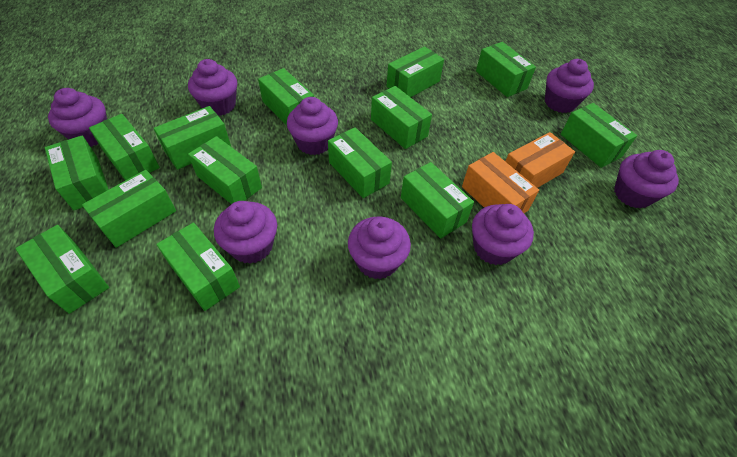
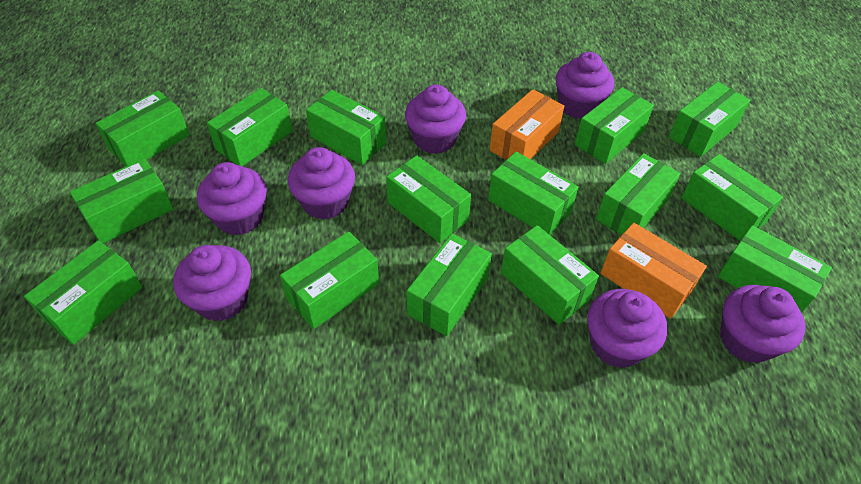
green box: [15,225,109,314] [45,136,109,210] [82,170,176,248] [89,114,160,181] [154,106,231,170] [156,222,240,311] [188,136,262,204] [258,68,314,125] [328,127,392,198] [371,86,432,149] [386,46,444,97] [401,162,474,239] [476,42,536,97] [561,103,637,168] = 14 -> [24,240,143,345] [70,159,174,243] [95,90,189,166] [207,88,292,166] [280,231,379,329] [306,90,386,165] [386,155,471,243] [407,234,492,336] [488,152,578,235] [501,225,599,325] [575,87,654,164] [596,153,680,235] [669,82,750,157] [681,154,783,241] [718,225,832,313] = 15
purple cupcake: [48,88,107,147] [188,59,237,116] [214,201,277,264] [287,97,338,155] [348,216,411,279] [472,204,534,265] [545,59,594,113] [614,150,679,209] = 8 -> [173,245,251,321] [197,162,267,236] [288,147,355,220] [405,85,466,154] [556,52,614,119] [587,289,667,368] [720,285,806,363] = 7

